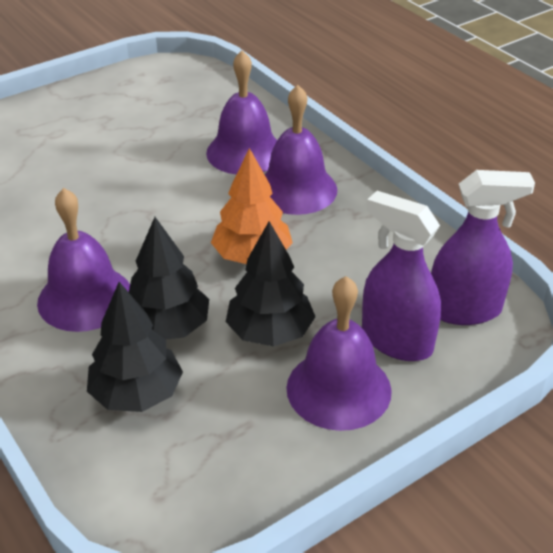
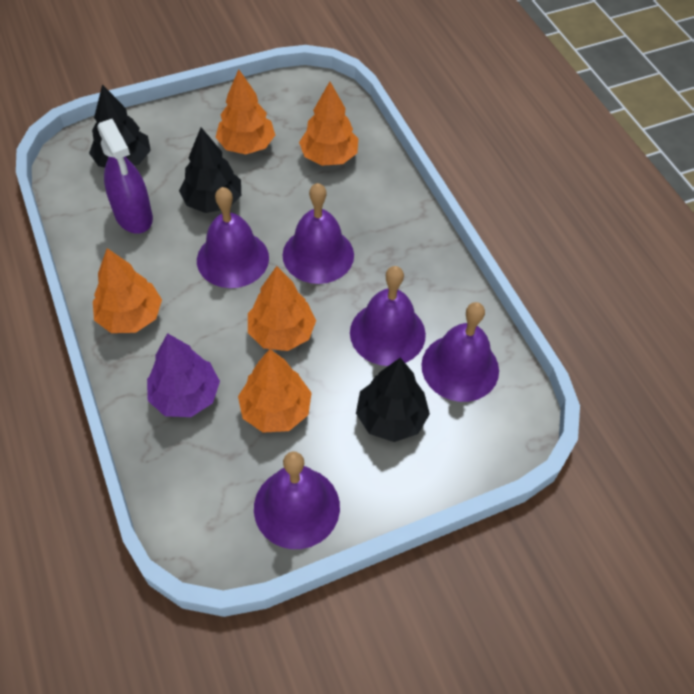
orange tree: [211,148,293,264] = 1 -> [93,248,162,333] [215,69,275,155] [238,349,311,433] [248,266,316,351] [299,82,358,166] = 5
purple bell: [37,188,130,332] [206,51,277,175] [264,85,337,215] [286,276,392,431] = 4 -> [197,187,269,288] [254,451,340,549] [282,183,354,284] [350,266,426,366] [421,302,499,402] = 5
purple spray bottle: [362,191,441,361] [431,170,535,325] = 2 -> [97,119,153,234] = 1
purple tree: none = 0 -> [147,333,220,417] = 1

